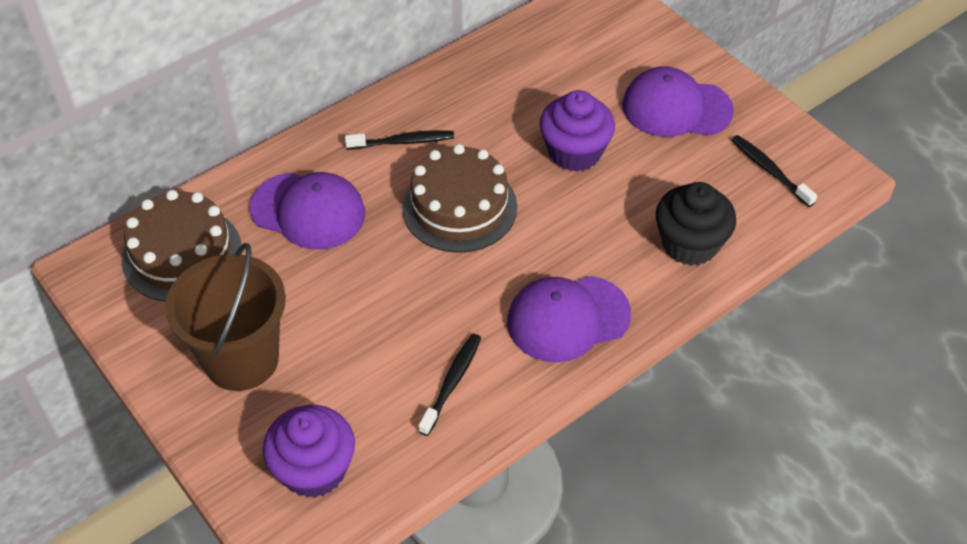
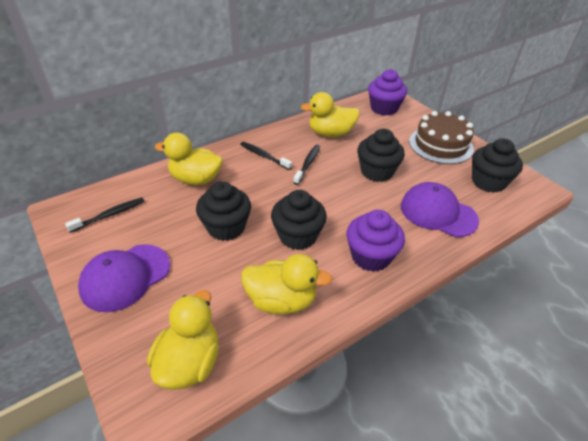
black cupcake: [656,182,736,266] = 1 -> [196,181,251,241] [271,190,327,250] [357,129,405,182] [472,139,523,193] = 4
brown bucket: [165,243,286,391] = 1 -> none = 0
brown cake: [122,190,242,302] [402,144,517,253] = 2 -> [409,111,474,164] = 1
purple cap: [249,172,365,250] [507,276,631,362] [622,67,734,137] = 3 -> [78,244,170,312] [401,182,479,237] = 2
yellow duck: none = 0 -> [147,290,219,390] [155,133,223,185] [241,254,332,314] [300,92,360,137] = 4

